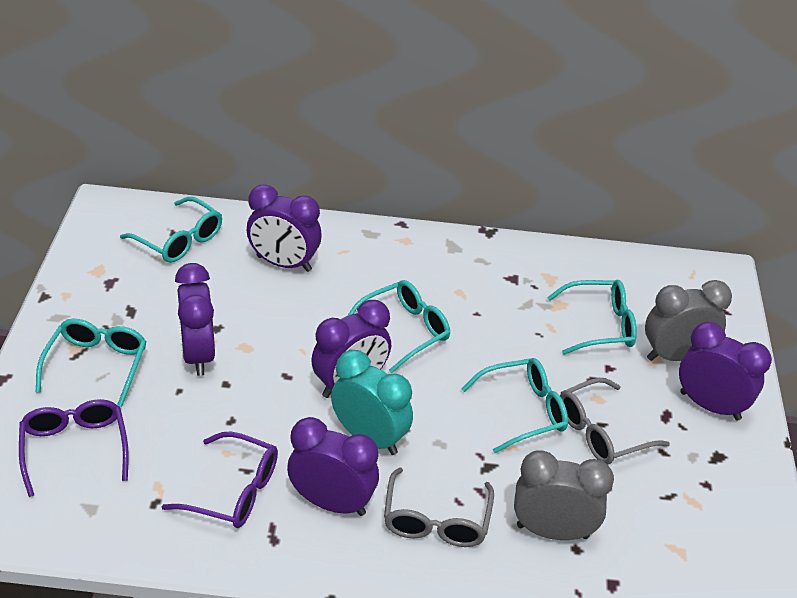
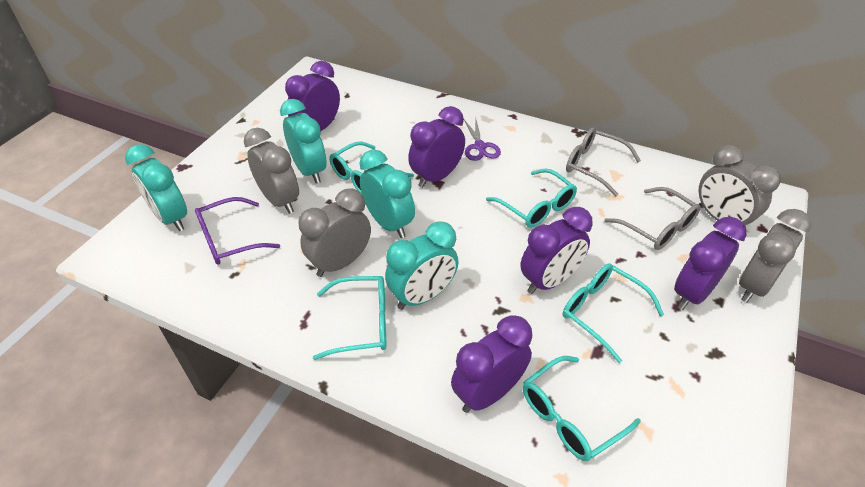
grey clock: [514,450,614,540] [645,280,732,361] = 2 -> [244,128,299,214] [298,188,371,277] [699,145,781,227] [739,209,811,303] = 4
purple glasses: [19,399,129,497] [162,432,278,528] = 2 -> [195,197,280,265] = 1
purple scissors: none = 0 -> [464,119,501,161] = 1
turquoise clock: [331,350,413,455] = 1 -> [125,144,187,231] [280,99,327,184] [359,149,415,238] [385,221,459,310] = 4

